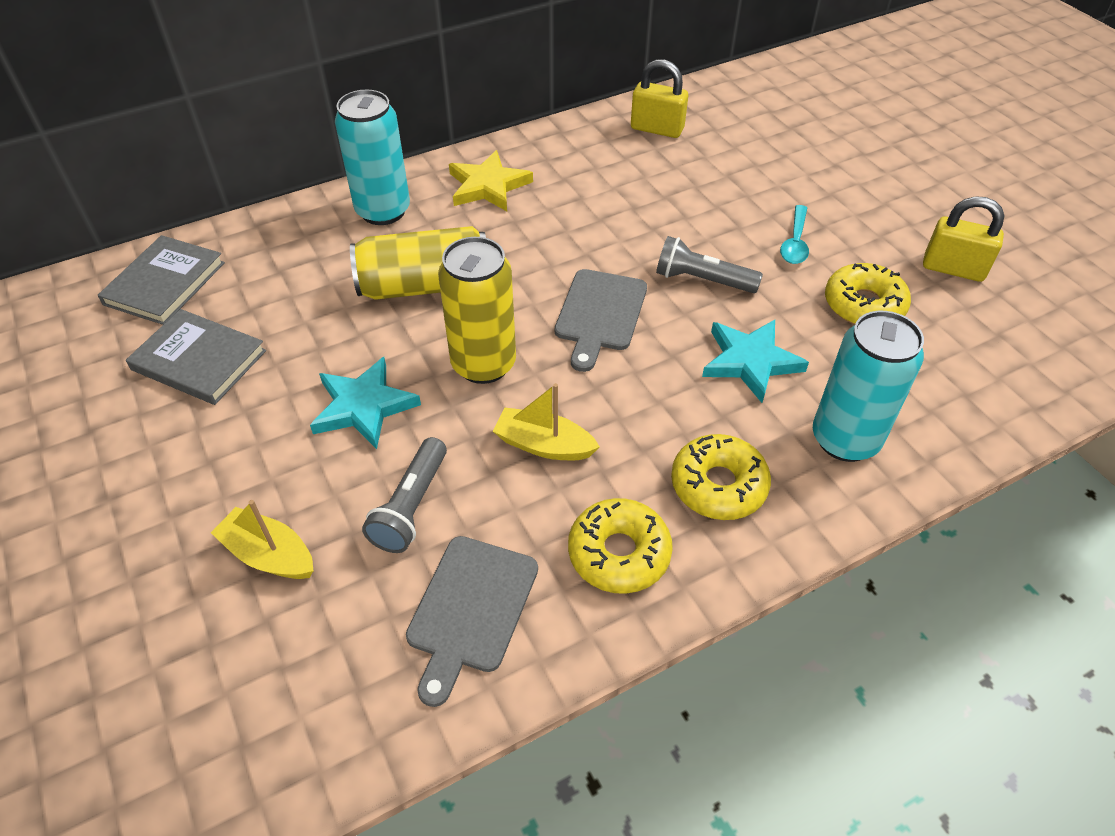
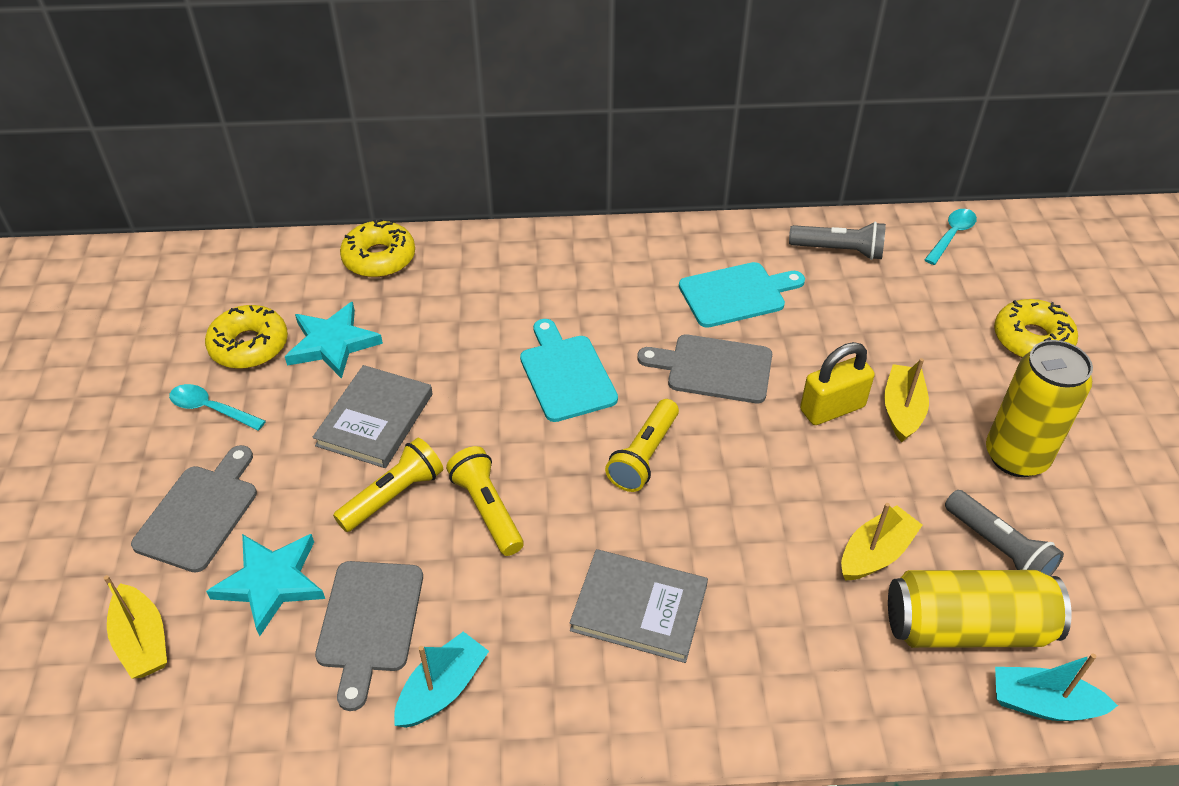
grey cutting board: [406,536,538,707] [555,269,647,372] = 2 -> [131,445,257,573] [315,561,423,711] [637,334,772,403] = 3
turquoise boat: none = 0 -> [394,631,489,728] [995,654,1118,721] = 2
turquoise can: [335,90,410,225] [813,311,924,462] = 2 -> none = 0
turquoise cutting board: none = 0 -> [520,319,618,422] [679,262,805,328] = 2
turquoise spoon: [780,205,809,264] = 1 -> [169,384,266,431] [924,209,977,265] = 2
yellow boat: [211,500,314,579] [493,383,600,460] = 2 -> [104,575,167,679] [841,503,922,580] [884,358,929,442] = 3
yellow flashlight: none = 0 -> [333,438,443,532] [446,446,524,556] [605,399,679,492] = 3
yellow padlock: [631,59,688,138] [923,196,1004,282] = 2 -> [800,342,875,425] = 1
yellow star: [449,150,533,211] = 1 -> none = 0

